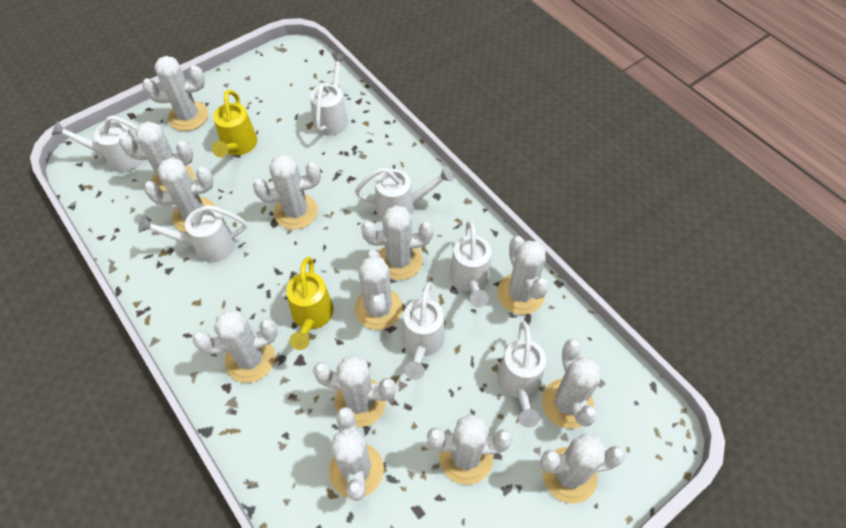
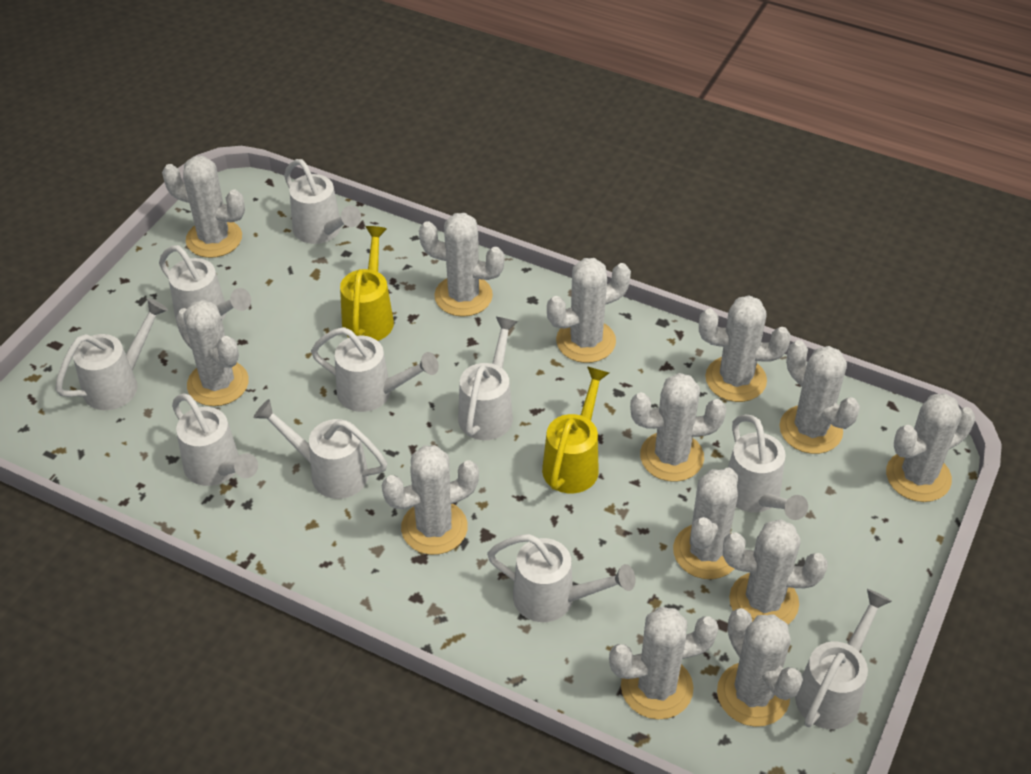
white watering can: [52,115,144,173] [138,205,247,262] [310,53,348,136] [355,166,454,220] [402,283,445,380] [450,221,491,308] [497,322,546,428] = 7 -> [55,298,168,410] [159,245,251,321] [172,393,258,486] [253,399,387,499] [284,159,361,244] [311,327,439,412] [458,317,518,440] [487,534,636,622] [728,415,808,520] [795,589,892,729] = 10

